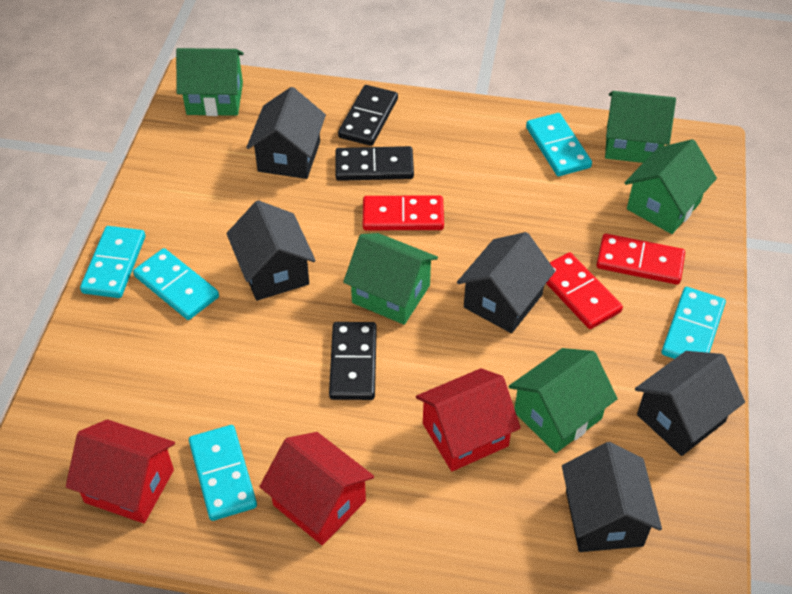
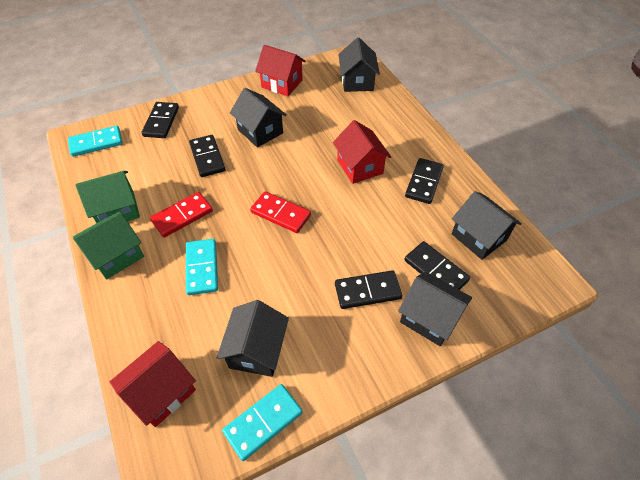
black domino: [329,322,377,400] [335,146,414,181] [338,85,398,146] = 3 -> [142,102,179,138] [189,135,225,177] [335,270,402,309] [404,241,470,290] [405,158,444,204] = 5
green house: [176,48,244,116] [343,233,438,325] [509,348,618,453] [605,91,676,163] [624,139,717,234] = 5 -> [73,212,144,280] [75,171,140,223] = 2
red domino: [363,196,444,230] [546,252,623,329] [596,233,685,285] = 3 -> [150,192,213,238] [250,191,311,233] = 2
turquoise domino: [80,226,145,298] [133,248,219,320] [189,425,257,521] [526,113,592,176] [662,287,726,359] = 5 -> [68,126,123,157] [186,239,218,295] [222,384,303,461] = 3

